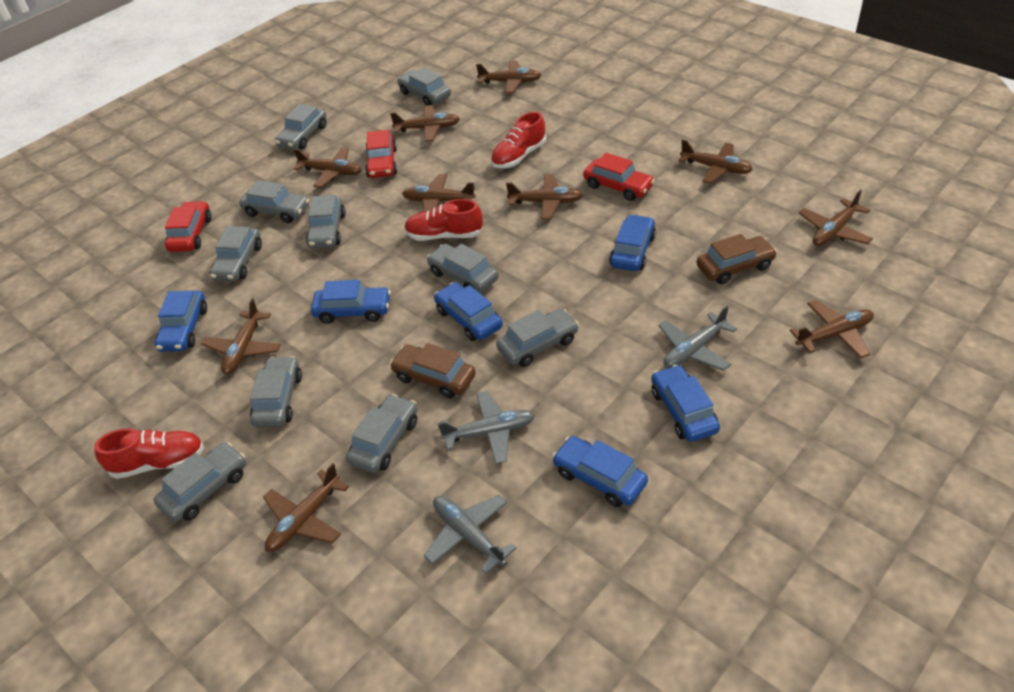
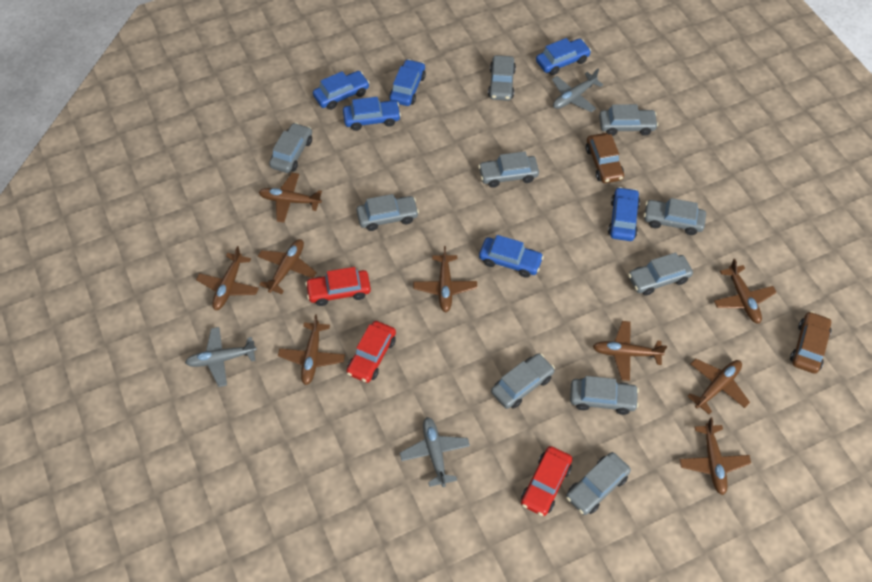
brown plane: [201,298,281,375] [263,463,349,552] [294,147,362,188] [390,105,460,142] [402,174,476,212] [476,61,541,94] [506,175,583,220] [679,140,753,184] [790,300,874,359] [799,190,873,246] = 10 -> [196,246,259,310] [258,239,317,294] [259,173,322,222] [278,315,345,385] [413,246,477,312] [593,321,667,381] [679,417,751,495] [687,359,750,414] [714,259,777,324] = 9
red shoe: [94,428,204,479] [404,199,483,241] [491,112,546,168] = 3 -> none = 0

